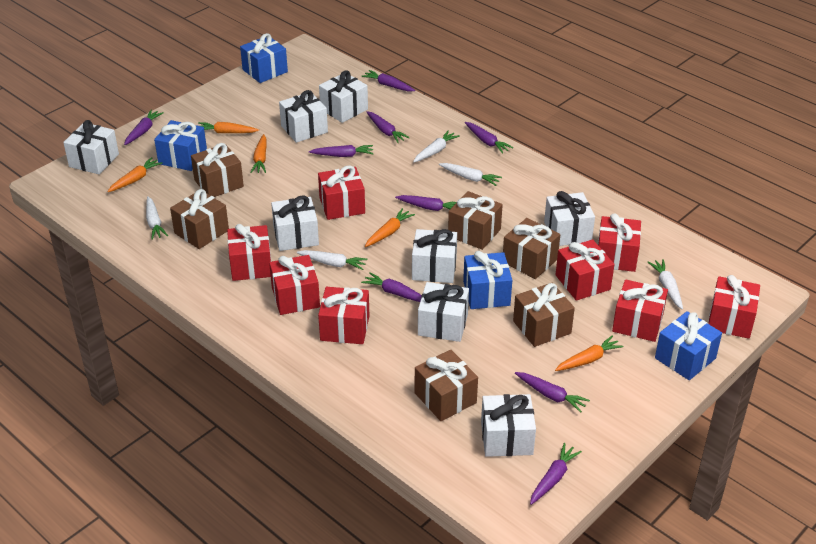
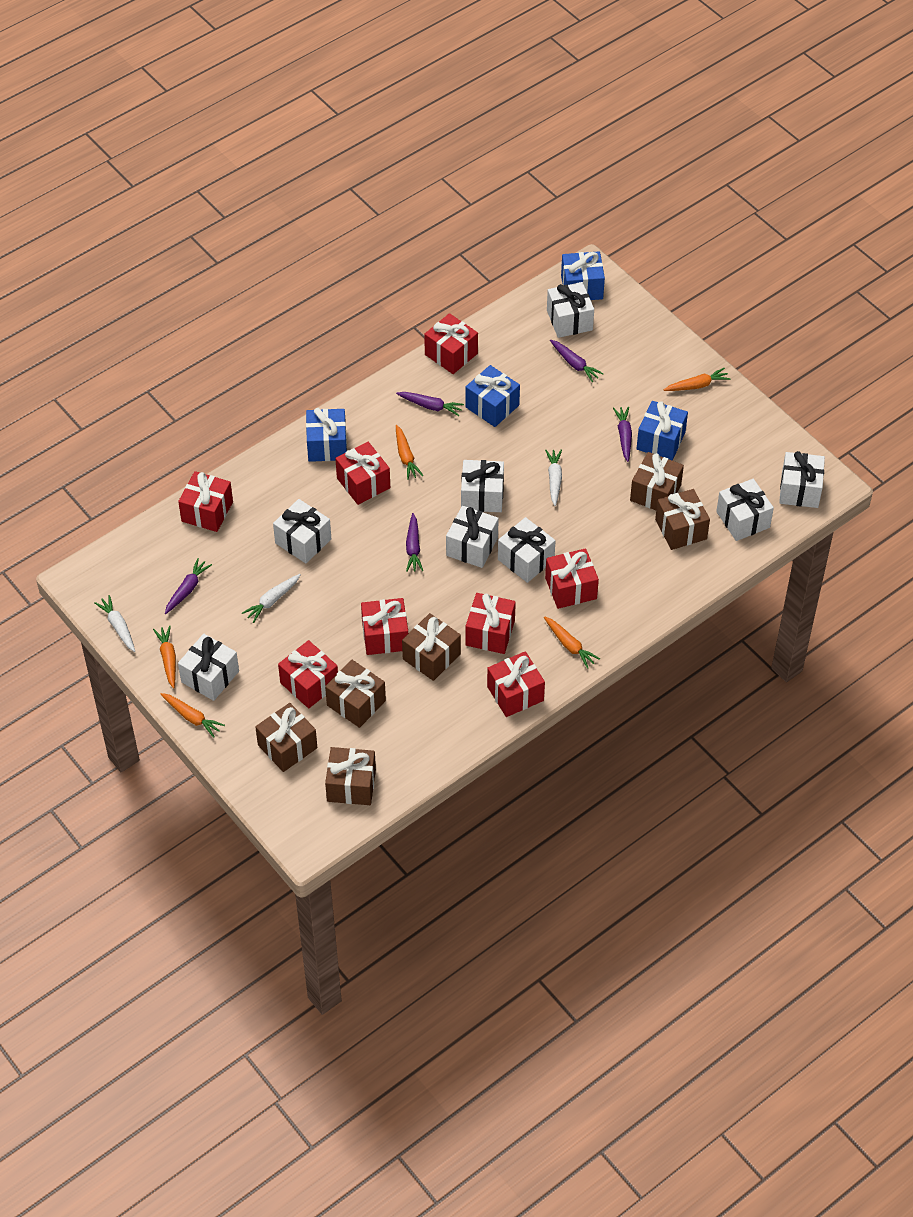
purple carrot: [124,110,164,145] [309,145,374,157] [361,70,415,92] [361,272,422,302] [367,111,410,143] [395,195,457,211] [465,122,513,154] [515,372,590,412] [530,443,582,505] = 9 -> [165,558,212,614] [396,392,464,416] [406,513,423,572] [550,340,604,382] [613,407,632,462] = 5
white carrot: [146,196,168,240] [297,250,368,270] [413,130,460,162] [439,163,502,186] [648,259,683,309] = 5 -> [94,595,135,652] [242,574,301,623] [545,449,562,506] = 3

